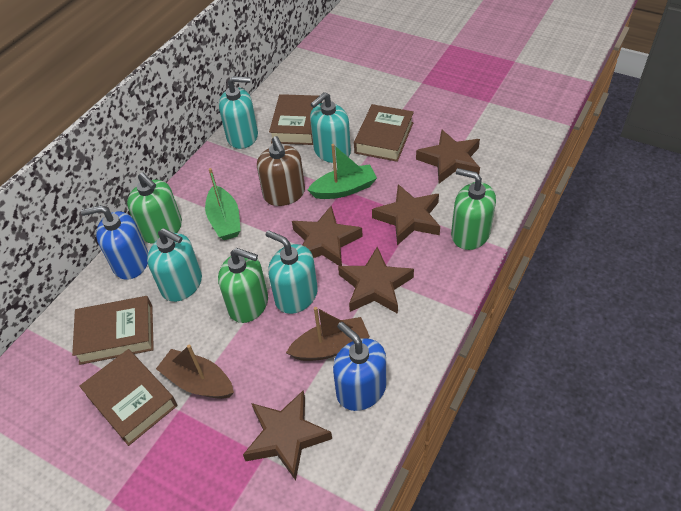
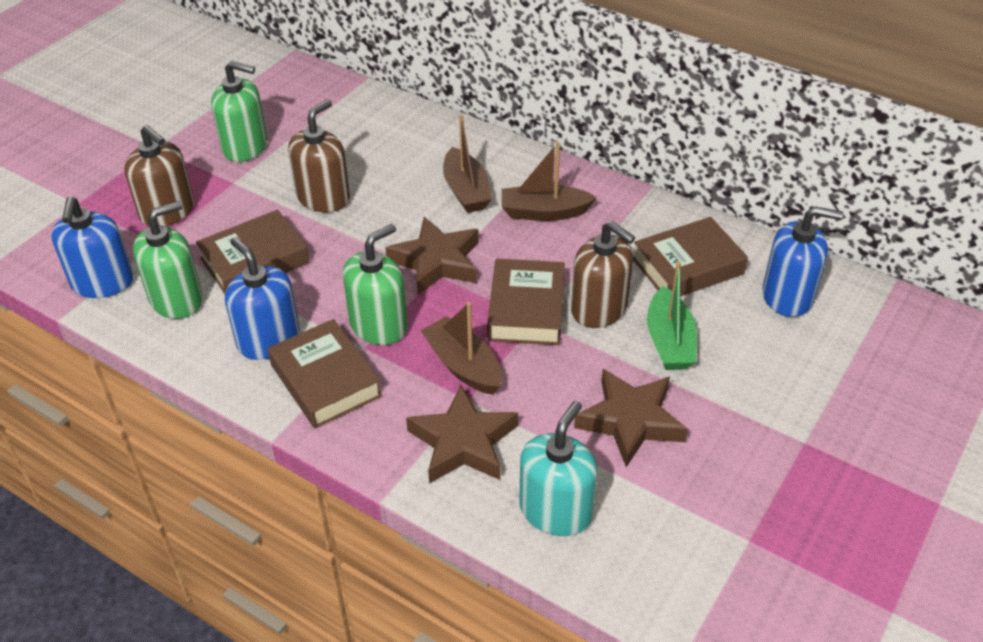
blue soap dispenser: [81,205,148,280] [333,322,386,411] = 2 -> [51,197,133,298] [225,237,300,360] [763,206,843,317] = 3
brown boat: [156,345,234,399] [286,307,370,361] = 2 -> [421,302,502,395] [443,115,492,213] [502,142,597,221] = 3
brown soap dispenser: [257,136,305,206] = 1 -> [124,125,194,227] [288,99,350,212] [571,221,635,328] = 3
brown star: [243,390,332,481] [292,206,363,266] [338,247,414,314] [372,184,440,245] [416,129,480,183] = 5 -> [385,217,479,295] [406,385,518,483] [574,369,688,467] = 3
green boat: [205,168,241,240] [307,144,377,199] = 2 -> [647,261,697,370] = 1
turquoise soap dispenser: [147,228,202,302] [219,76,258,149] [266,230,318,314] [310,92,351,163] = 4 -> [519,401,598,536] = 1

